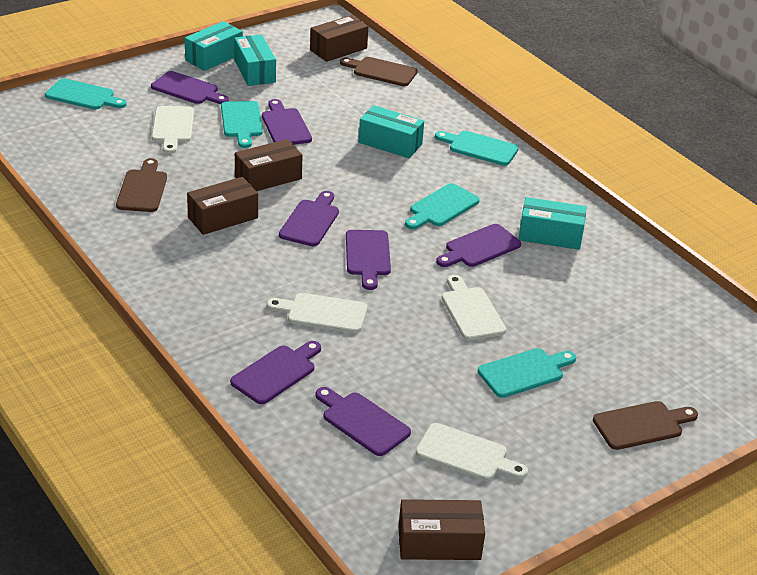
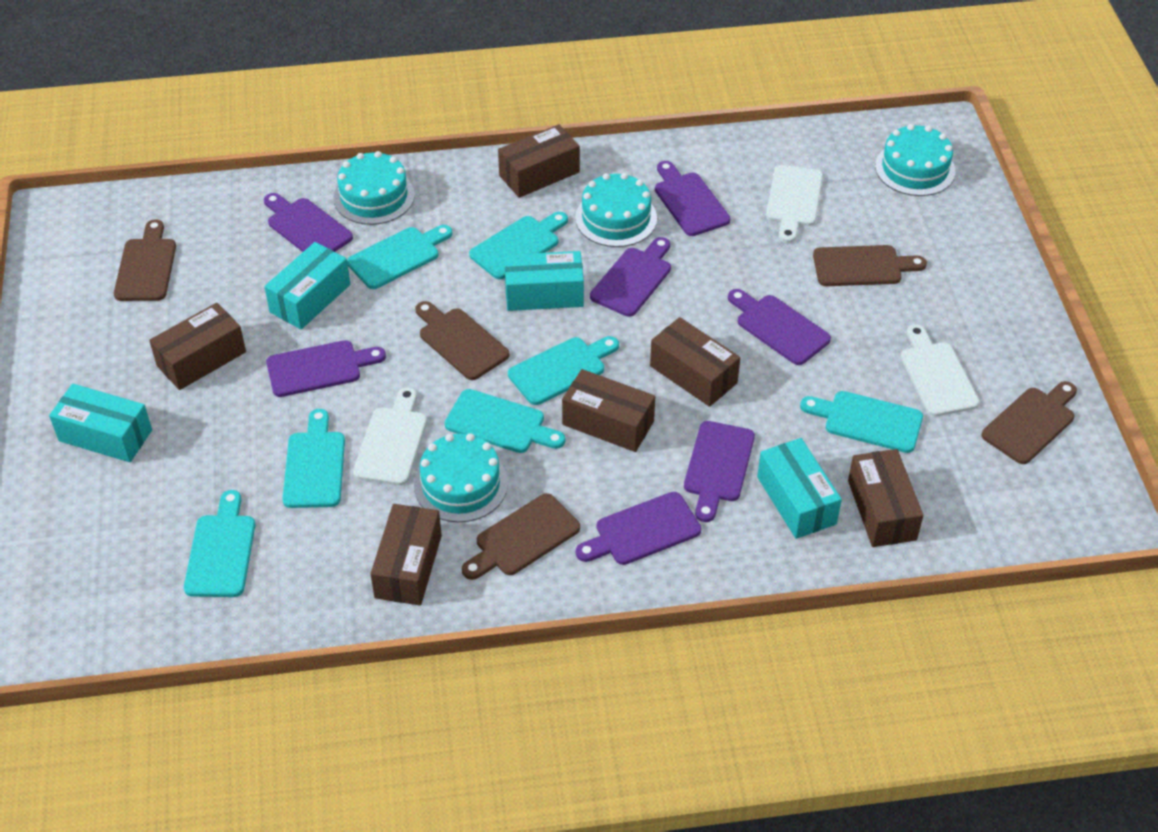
brown box: [187,177,258,235] [235,139,303,191] [310,15,368,62] [399,499,485,560] = 4 -> [149,303,246,390] [370,504,442,605] [498,124,580,198] [562,369,655,452] [650,317,740,407] [848,449,923,547] = 6
brown cutting board: [116,158,167,212] [340,57,418,86] [593,401,698,450] = 3 -> [114,219,176,301] [415,301,509,380] [462,493,580,580] [813,245,927,286] [982,381,1077,464] = 5
turquoise cake: none = 0 -> [333,151,415,225] [414,433,508,522] [575,173,657,247] [875,124,955,196] = 4
turquoise cutting board: [45,78,127,110] [221,101,263,148] [405,183,480,229] [435,131,519,166] [478,348,576,398] = 5 -> [184,490,255,597] [283,409,345,508] [347,225,452,289] [445,389,565,453] [469,212,568,280] [508,336,619,405] [800,391,923,453] = 7
white cutting board: [152,106,194,154] [267,293,367,333] [416,423,528,481] [442,275,506,340] = 4 -> [353,387,427,485] [766,165,823,243] [900,324,980,417] = 3

